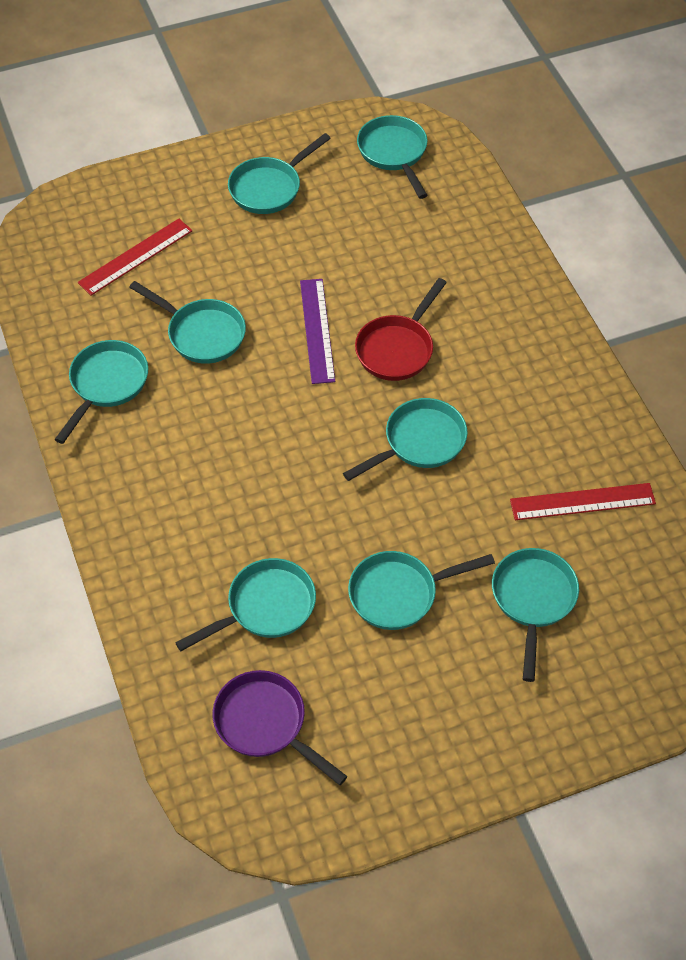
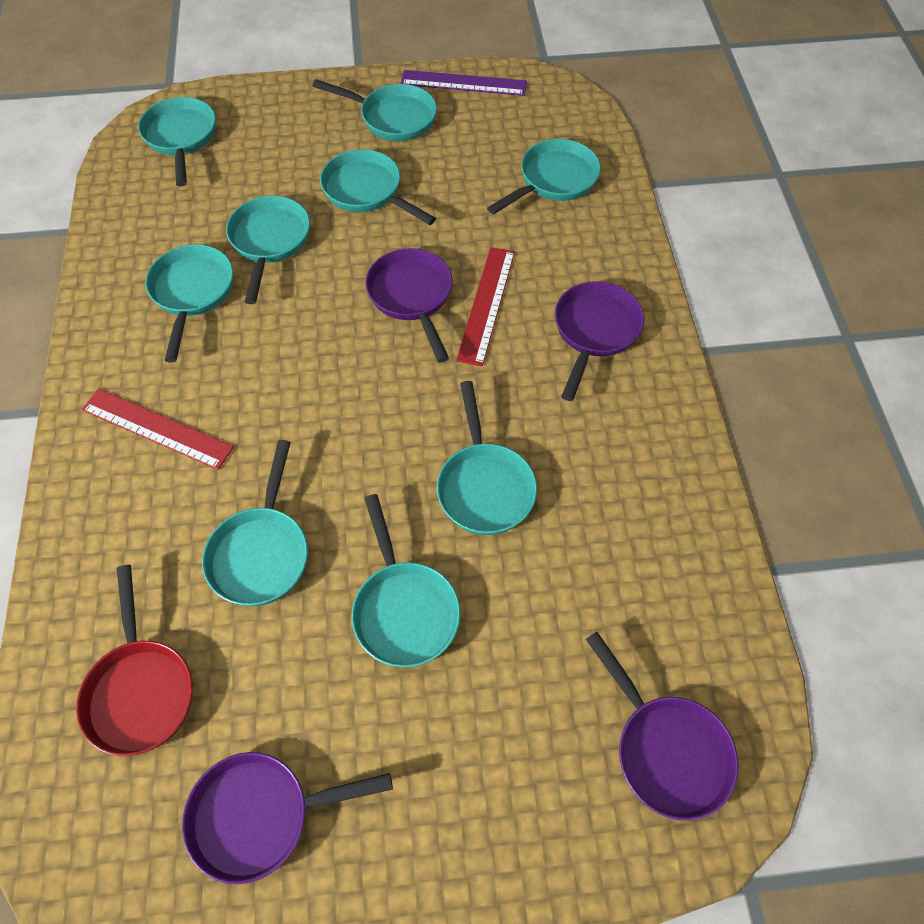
purple pan: [212,670,348,785] = 1 -> [182,752,393,884] [365,248,453,362] [555,281,644,401] [586,632,739,821] = 4
turquoise pan: [54,340,148,444] [129,281,246,364] [175,558,316,651] [228,133,331,214] [343,398,468,481] [348,551,495,630] [357,115,428,199] [492,548,579,682] = 8 -> [138,97,216,186] [145,244,233,363] [202,440,308,606] [226,196,310,304] [312,79,437,141] [320,149,436,225] [352,494,461,667] [437,381,537,535] [487,139,601,214] = 9

